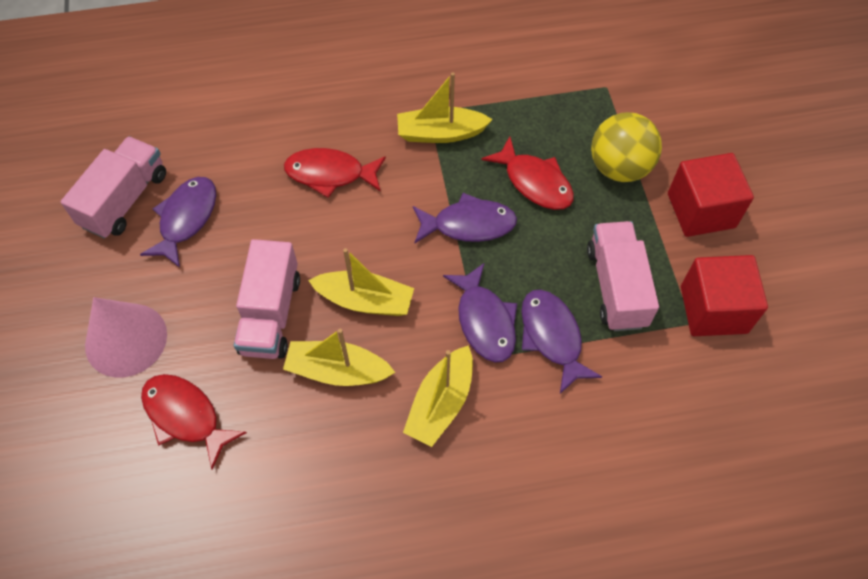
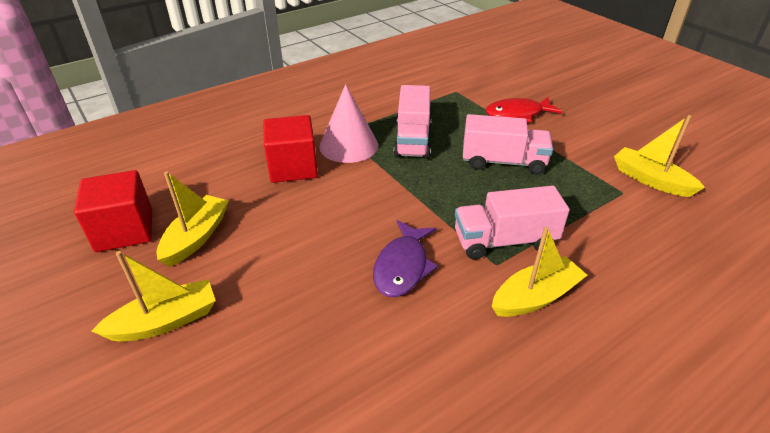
purple fish: [140,177,216,268] [413,193,517,243] [443,263,517,362] [521,289,602,394] = 4 -> [373,220,438,297] = 1
red fish: [141,374,247,470] [284,148,386,198] [482,136,574,210] = 3 -> [485,97,562,123] = 1
yellow ball: [591,112,662,182] = 1 -> none = 0

